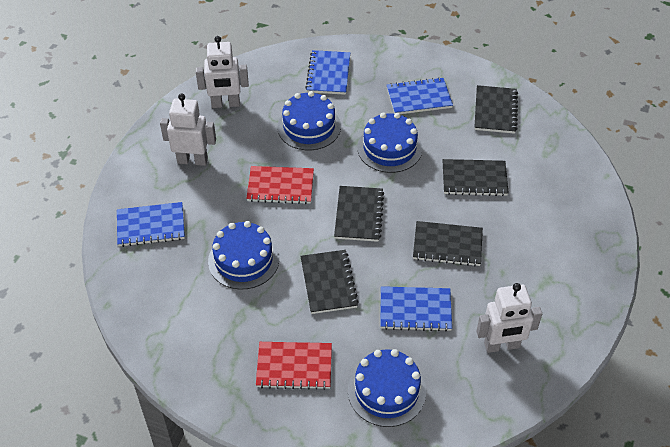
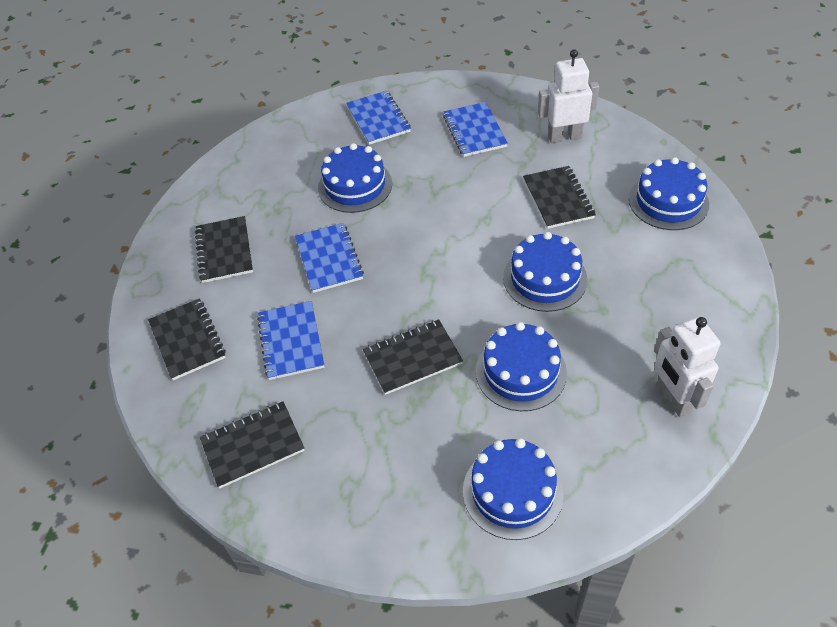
blue cake: [208,221,279,289] [277,91,341,150] [348,349,426,427] [357,113,422,173] = 4 -> [318,143,392,213] [463,438,564,540] [476,322,567,411] [503,232,588,312] [629,157,709,230] = 5
red notebook: [246,166,314,204] [256,342,332,390] = 2 -> none = 0
white robot: [160,93,216,166] [196,36,249,108] [476,283,542,353] = 3 -> [538,49,599,143] [654,317,721,417] = 2

